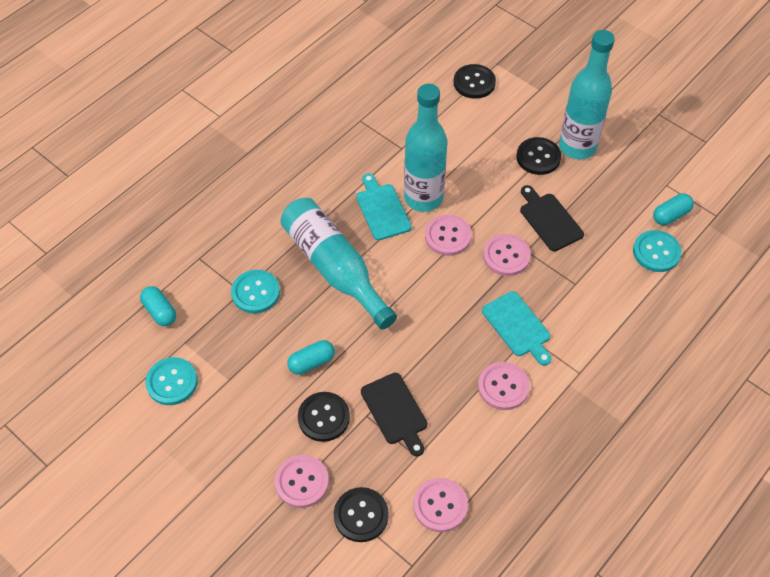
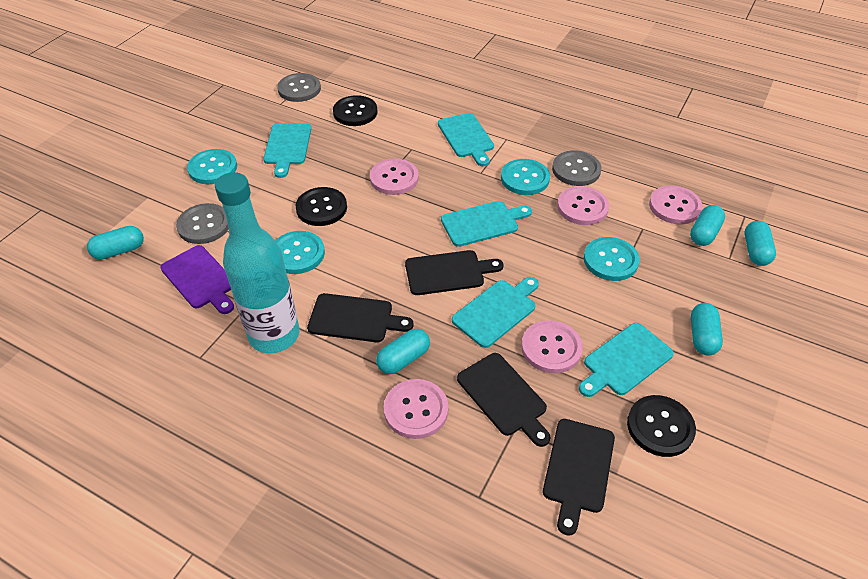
black button: [298,392,350,442] [334,487,389,542] [453,64,496,99] [516,137,561,175] = 4 -> [296,187,347,226] [333,95,378,126] [627,395,696,457] = 3
black cutting board: [361,373,427,456] [520,185,584,251] = 2 -> [307,293,413,342] [405,250,504,295] [457,353,551,447] [543,419,615,536] = 4
grey button: none = 0 -> [176,203,229,244] [277,73,321,102] [552,150,602,186] = 3
purple cutting board: none = 0 -> [160,245,234,314] = 1
turquoise bottle: [280,198,397,329] [404,84,447,212] [559,30,615,159] = 3 -> [215,172,299,353] = 1
turquoise button: [145,357,198,405] [231,270,280,313] [633,230,682,272] = 3 -> [187,149,237,184] [275,231,325,274] [501,159,550,195] [584,237,640,281] = 4
turquoise capsule: [140,286,176,326] [287,340,335,375] [653,193,694,225] = 3 -> [87,226,144,259] [376,329,430,374] [690,205,725,246] [691,303,723,356] [745,221,776,266] = 5
turquoise cutting board: [356,173,412,240] [482,291,551,366] = 2 -> [263,123,311,178] [438,113,494,166] [441,201,532,247] [452,277,539,348] [579,323,674,397] = 5

